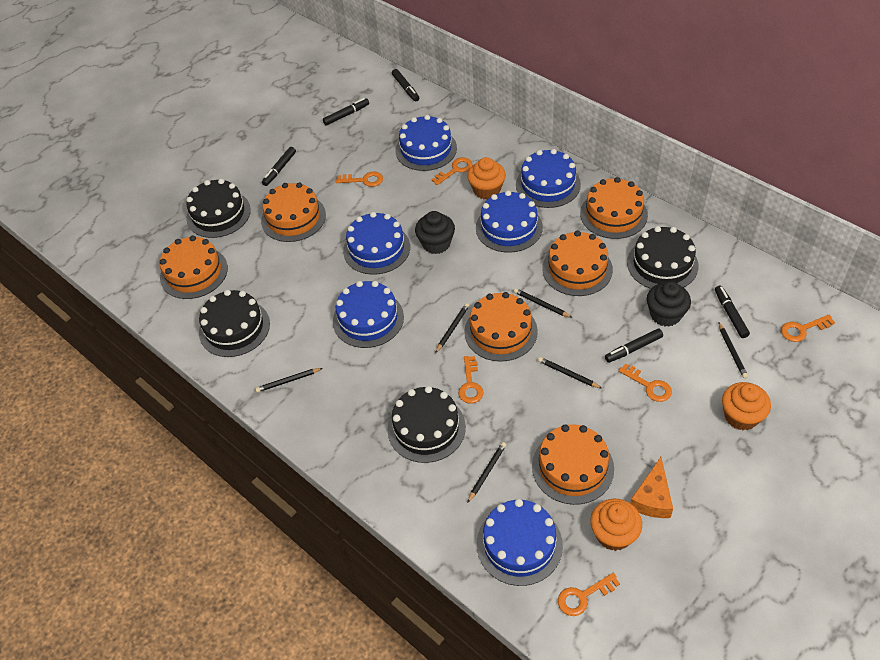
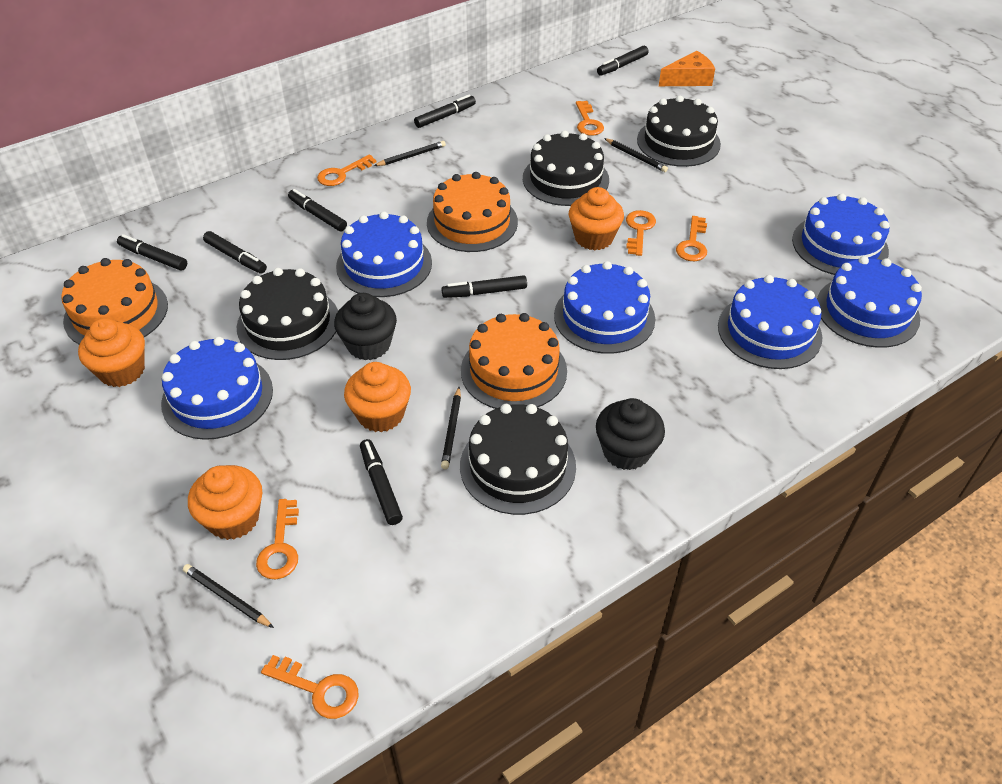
black marker: [262,147,296,186] [323,98,369,125] [392,69,419,101] [605,328,663,363] [715,286,750,338] = 5 -> [117,234,187,271] [203,231,267,273] [288,189,347,231] [360,439,403,525] [414,95,476,128] [442,275,527,298] [597,46,649,76] = 7
black pencil: [255,368,323,392] [435,303,469,353] [467,442,506,503] [514,288,572,318] [538,357,602,389] [718,322,748,379] = 6 -> [183,564,274,628] [374,141,446,166] [441,387,461,469] [604,138,668,172] = 4
orange cake: [160,236,228,299] [261,183,326,242] [464,292,538,362] [532,424,614,505] [542,231,613,296] [580,177,648,239] = 6 -> [61,258,168,345] [427,172,518,252] [461,313,567,409] = 3
orange cupcake: [467,157,506,200] [590,499,642,551] [722,382,771,430] = 3 -> [78,318,145,387] [188,465,262,540] [344,362,411,432] [569,187,624,250] = 4

